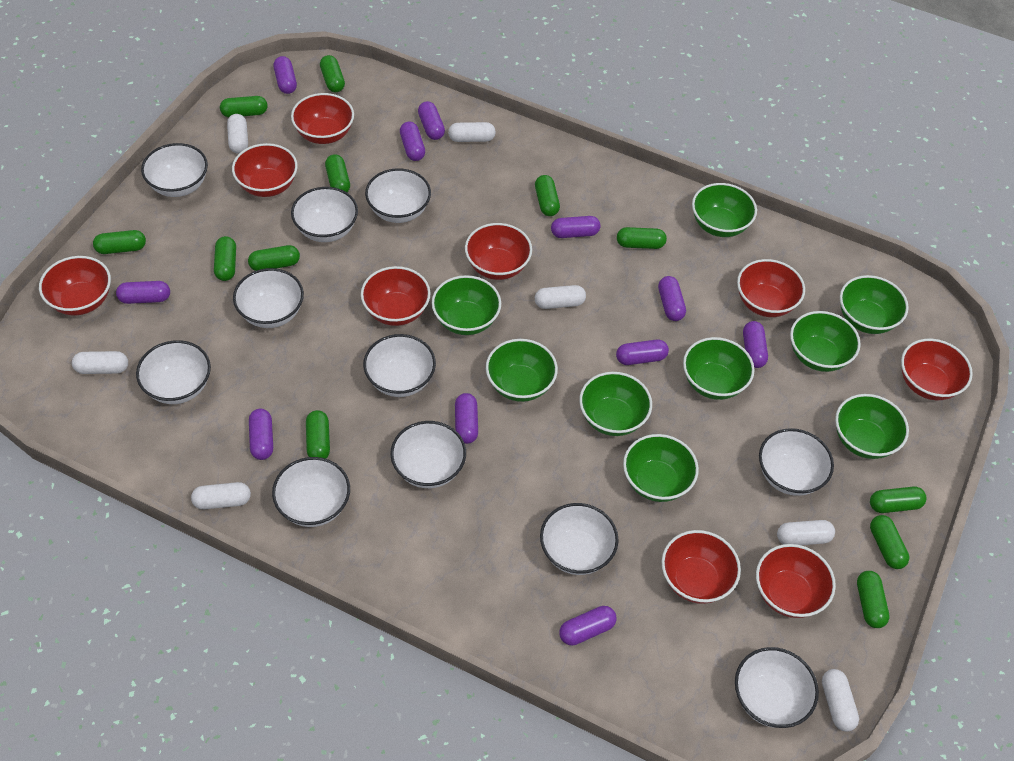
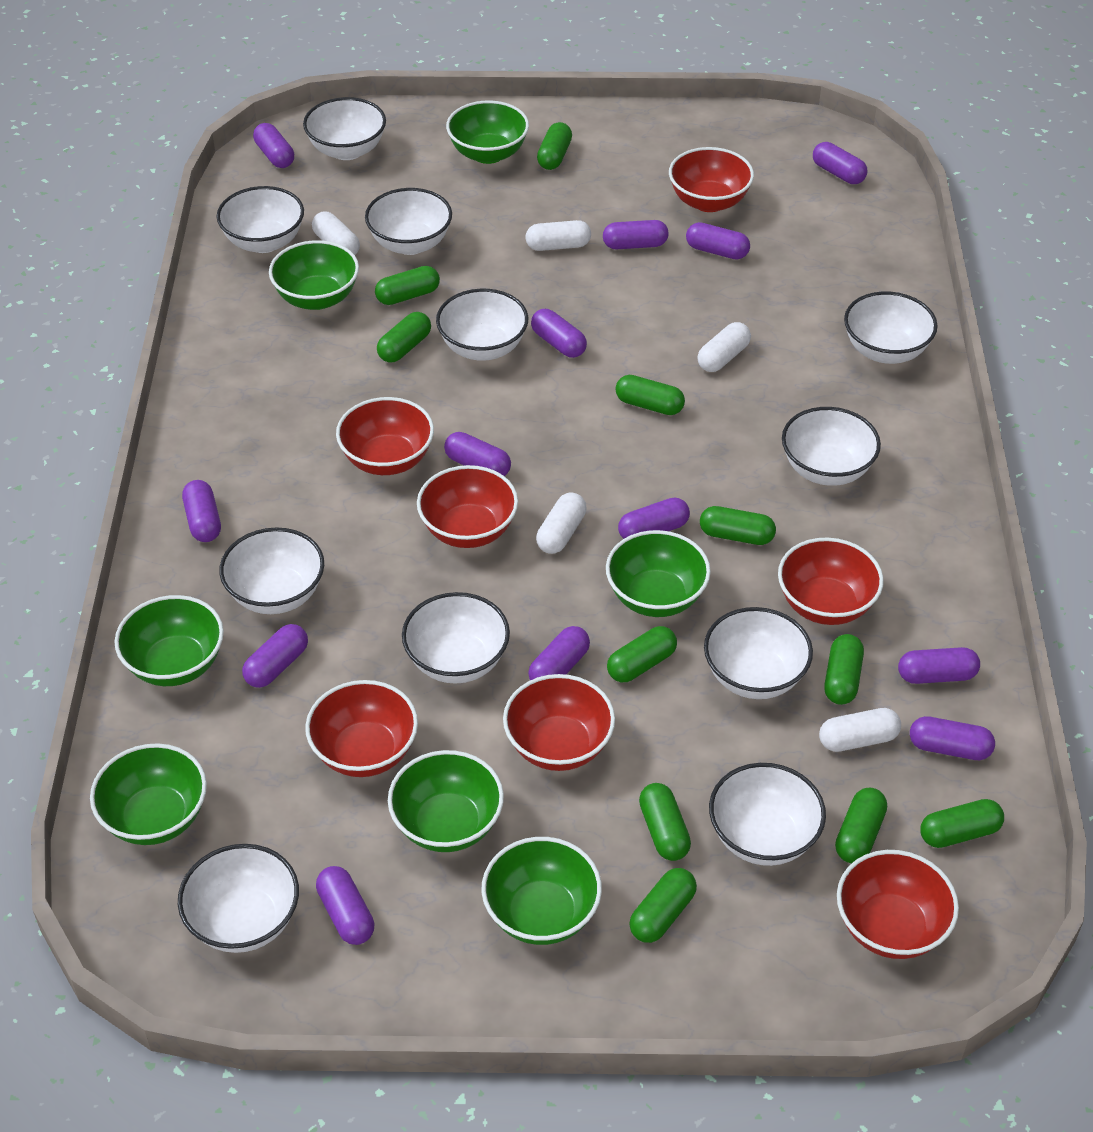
green bowl: [432,275,501,335] [486,339,558,402] [579,372,652,436] [623,434,699,502] [683,337,755,400] [692,183,757,237] [790,311,861,372] [835,394,909,459] [840,275,909,334] = 9 -> [90,743,207,845] [114,595,224,686] [269,240,359,310] [388,750,504,852] [446,101,529,164] [481,837,602,945] [606,530,711,617] = 7
green capsule: [93,230,146,254] [214,236,236,281] [220,96,267,117] [248,245,300,271] [306,410,330,459] [320,55,345,92] [325,154,350,192] [535,175,560,216] [617,227,667,249] [857,571,890,628] [870,486,927,513] [870,515,910,569] = 12 -> [375,266,440,305] [377,312,431,363] [537,122,572,170] [607,626,677,682] [616,375,685,415] [629,868,697,943] [639,783,691,861] [700,506,776,545] [824,634,864,705] [835,788,887,863] [920,799,1004,848] = 11
purple capsule: [116,281,170,304] [249,409,273,460] [273,56,297,94] [400,122,425,161] [418,101,445,140] [455,393,478,444] [551,216,600,238] [559,606,617,645] [616,339,669,365] [658,276,686,321] [743,321,768,368] = 11 -> [182,480,221,542] [242,624,308,688] [253,123,294,168] [316,866,374,945] [444,432,511,476] [528,626,590,680] [531,309,587,358] [603,220,668,249] [618,498,690,539] [686,222,750,260] [813,142,868,184] [898,647,980,684] [910,716,995,760] = 13
red bowl: [39,256,111,316] [232,143,298,197] [291,93,354,144] [361,266,431,326] [465,223,532,280] [662,530,741,604] [737,259,805,317] [756,544,836,618] [901,339,973,400] = 9 -> [305,680,418,777] [336,397,434,475] [417,465,518,548] [503,674,615,771] [669,147,754,212] [778,538,884,625] [837,850,959,959] = 7
white capsule: [72,351,128,374] [191,482,251,509] [227,114,248,153] [448,122,496,142] [535,285,586,309] [777,520,835,545] [822,669,859,732] = 7 -> [312,211,360,255] [526,220,591,251] [536,492,586,554] [697,322,751,372] [819,708,901,752] = 5

